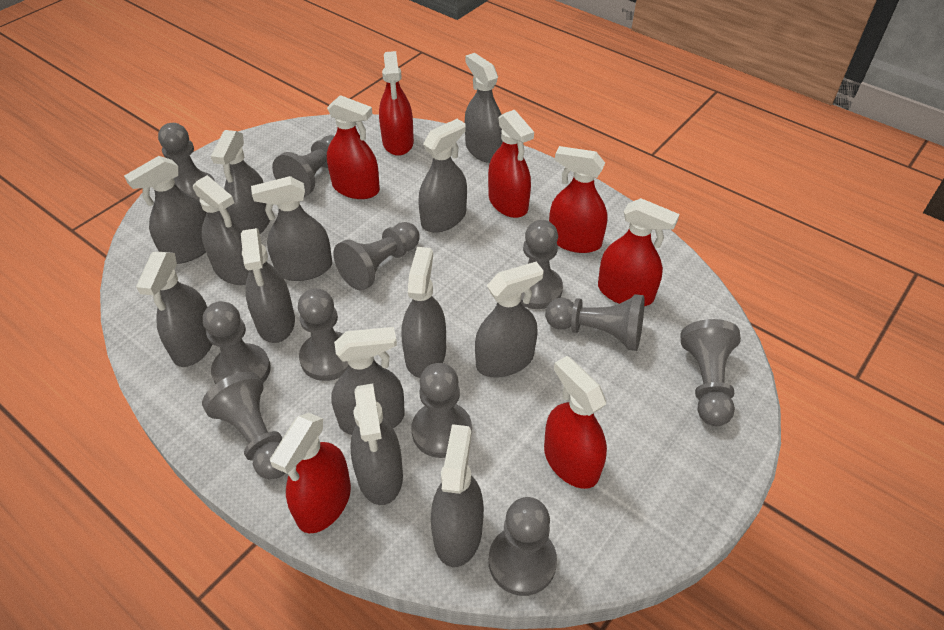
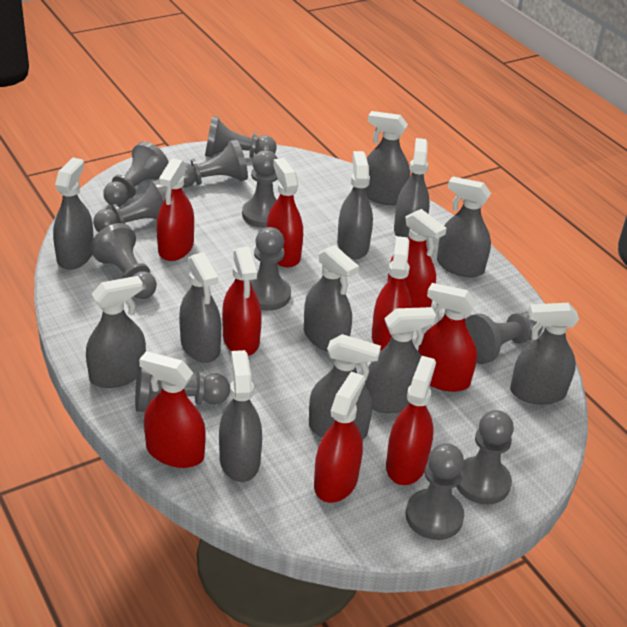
grey spray bottle: [124,156,206,264] [136,252,213,367] [193,175,249,285] [211,130,270,234] [241,228,295,343] [251,176,332,281] [331,327,405,435] [350,383,403,505] [402,247,446,378] [418,119,467,233] [431,424,484,567] [465,53,503,163] [475,262,544,378] = 13 -> [53,157,94,270] [86,276,146,388] [179,252,221,363] [219,350,262,482] [304,245,359,352] [309,334,381,440] [337,151,373,259] [365,307,436,413] [366,111,410,205] [394,138,430,239] [437,176,491,277] [510,303,579,404] = 12
red spray bottle: [270,413,351,533] [327,95,380,199] [379,51,414,156] [488,110,534,218] [544,356,607,489] [549,146,608,253] [598,198,679,306] = 7 -> [139,351,206,468] [157,158,194,261] [222,247,262,356] [267,158,303,267] [314,372,365,503] [372,236,412,351] [386,356,436,485] [387,209,447,308] [418,283,477,392] = 9

